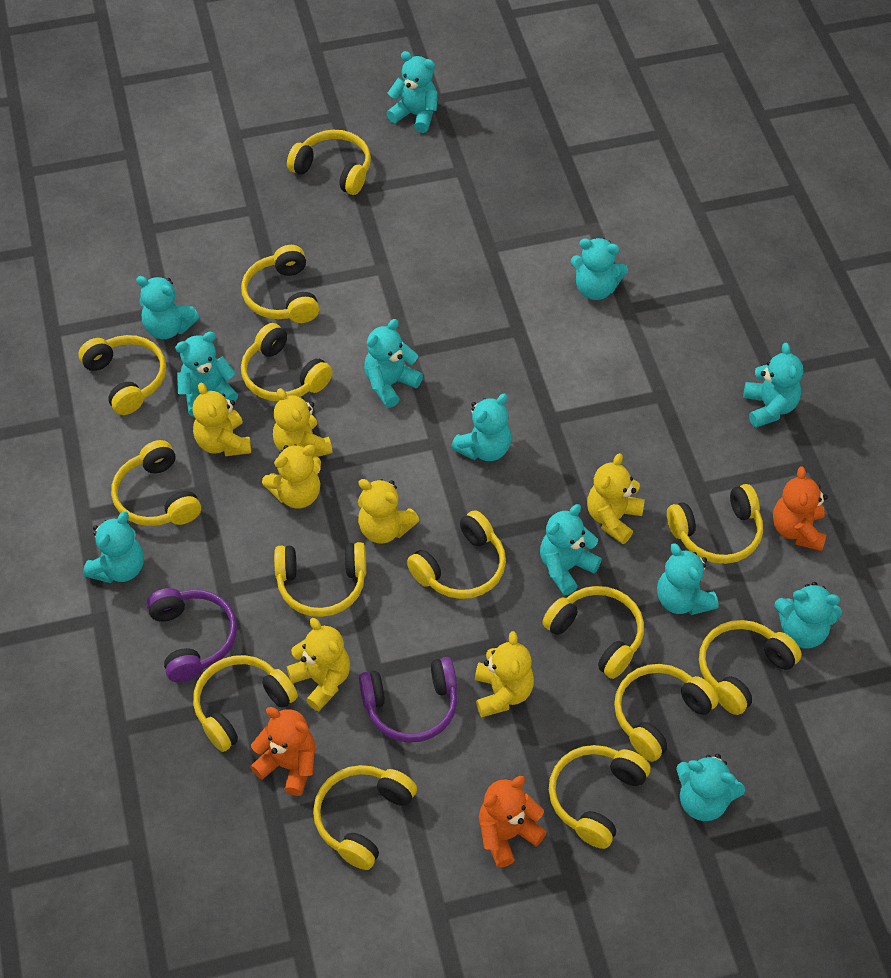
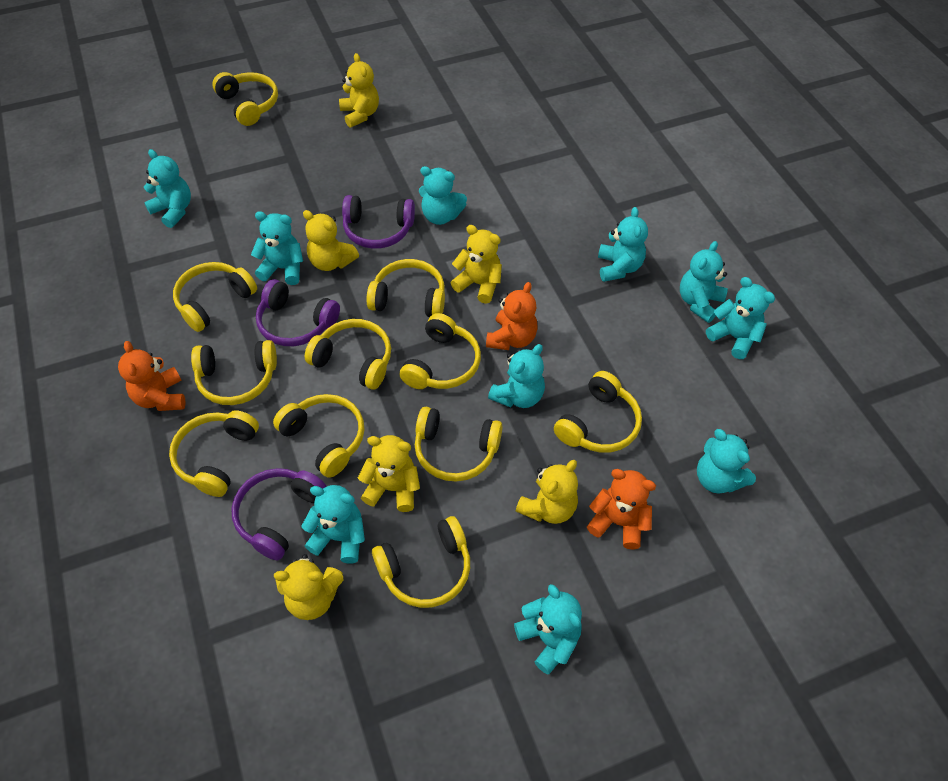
purple headphones: [147,588,237,682] [359,657,457,743] = 2 -> [231,468,327,561] [256,279,340,346] [342,195,415,249] = 3
turquoise teddy bear: [83,511,144,583] [136,276,200,339] [175,332,238,416] [364,319,423,408] [386,51,438,133] [451,394,511,461] [540,504,602,595] [571,238,628,300] [657,543,718,615] [676,754,745,821] [743,343,803,428] [774,582,842,649] = 12 -> [144,149,191,228] [251,211,303,285] [301,485,365,563] [419,166,467,225] [488,344,545,408] [514,584,582,675] [598,207,648,282] [680,241,728,323] [697,429,756,494] [706,277,775,359] = 10
yellow headphones: [78,335,166,415] [111,440,201,526] [193,655,298,752] [241,245,319,323] [241,323,333,401] [274,542,366,617] [287,130,371,195] [313,765,417,870] [407,510,506,599] [542,586,644,679] [549,745,651,849] [614,664,719,762] [667,484,763,564] [699,620,802,715] = 14 -> [169,410,259,497] [173,262,257,332] [191,340,277,405] [212,72,278,126] [273,394,364,478] [305,319,391,390] [366,259,445,317] [372,516,470,608] [400,313,481,389] [415,407,503,482] [554,371,642,453] = 11
yellow teddy bear: [193,382,251,456] [262,444,321,509] [273,388,333,457] [287,618,350,711] [358,479,420,544] [475,631,534,717] [587,453,645,544] = 7 -> [274,554,343,620] [303,210,359,271] [339,53,379,128] [358,435,420,512] [451,225,502,304] [516,460,578,524] = 6

